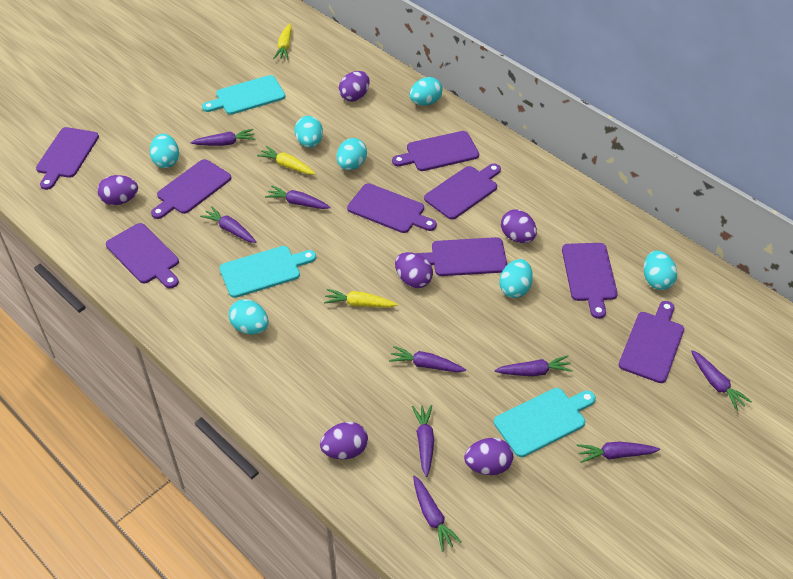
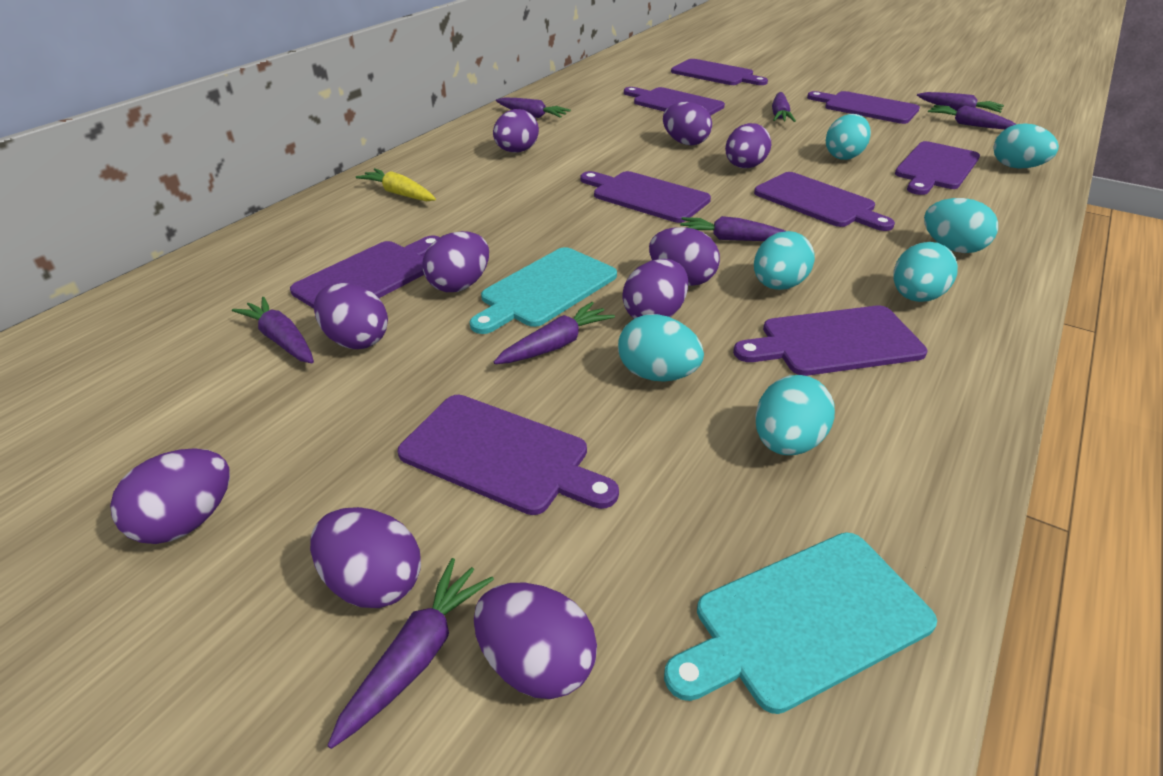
purple carrot: [191,129,255,146] [200,206,256,243] [265,186,331,209] [389,346,466,372] [412,405,434,477] [413,476,462,552] [494,356,573,376] [577,442,660,463] [691,350,752,411] = 9 -> [232,297,314,363] [327,558,494,749] [494,302,615,364] [496,98,571,118] [680,216,786,241] [772,92,796,122] [917,92,1004,113] [928,105,1016,129] = 8
purple egg: [97,175,138,205] [320,422,368,459] [339,71,370,102] [395,252,433,288] [464,438,513,475] [501,209,537,243] = 6 -> [110,448,230,544] [310,507,421,608] [314,283,388,349] [423,231,489,292] [474,583,597,699] [493,109,539,153] [622,259,688,319] [649,227,720,286] [663,102,712,146] [725,123,771,168] = 10
turquoise cutting board: [202,75,285,115] [219,246,316,298] [494,388,596,457] = 3 -> [470,247,617,334] [664,532,937,714] = 2
yellow carrot: [257,146,316,174] [273,23,292,60] [324,289,398,307] = 3 -> [356,168,436,201] = 1

